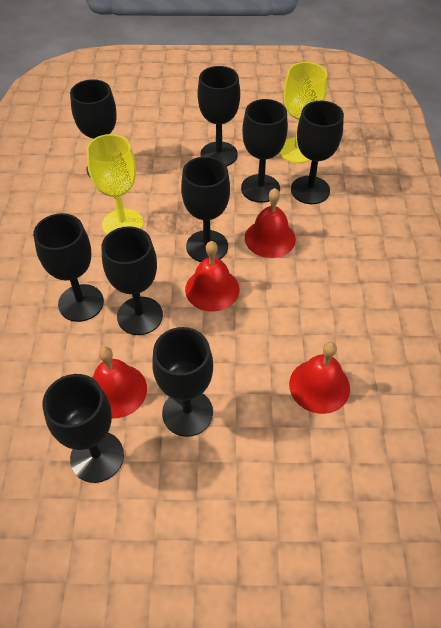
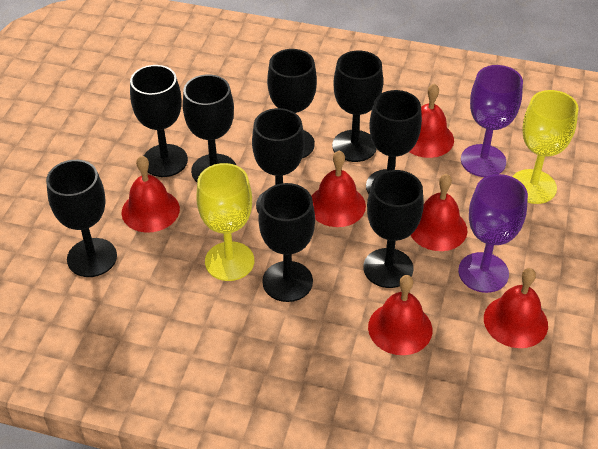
purple goblet: none = 0 -> [458,174,528,293] [461,65,523,177] = 2
red bell: [92,347,147,418] [185,241,240,312] [245,188,296,258] [289,342,350,414] = 4 -> [122,156,180,233] [311,150,366,227] [368,275,432,355] [409,83,454,158] [410,174,467,251] [484,268,548,348] = 6

